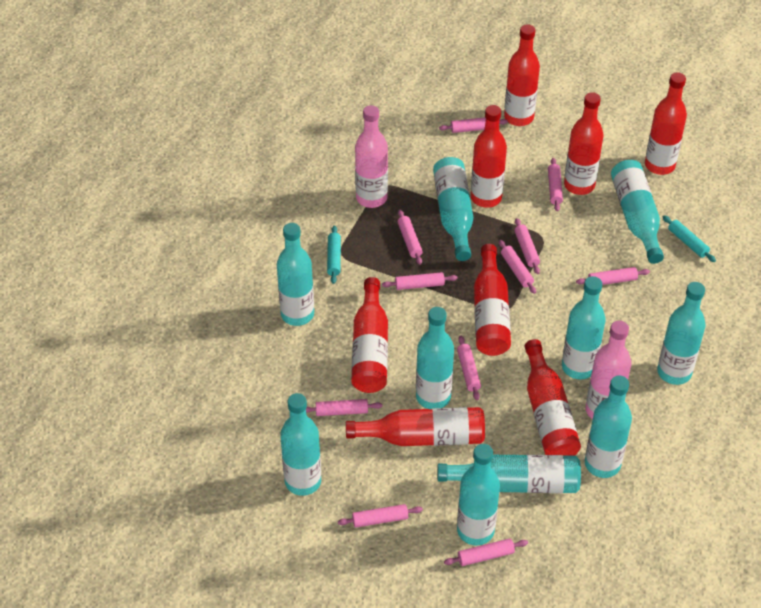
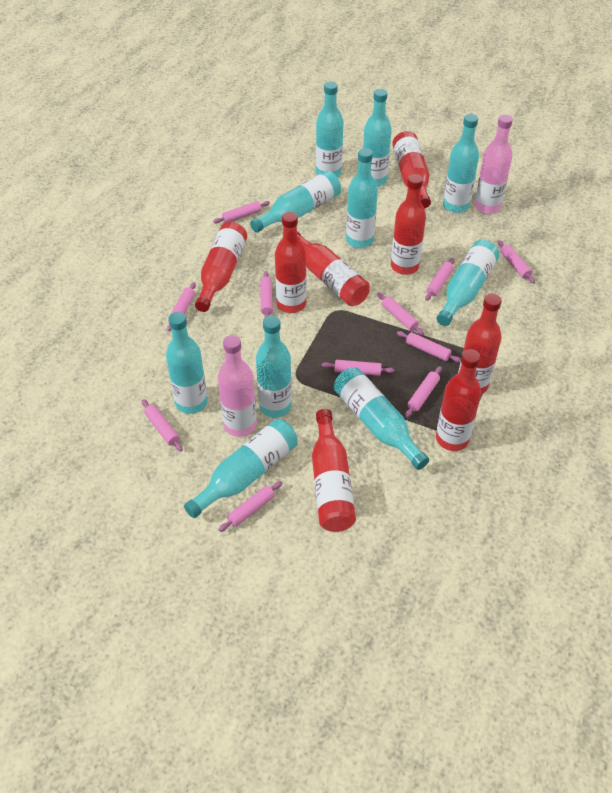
turquoise rolling pin: [327,226,341,284] [663,215,716,262] = 2 -> none = 0

